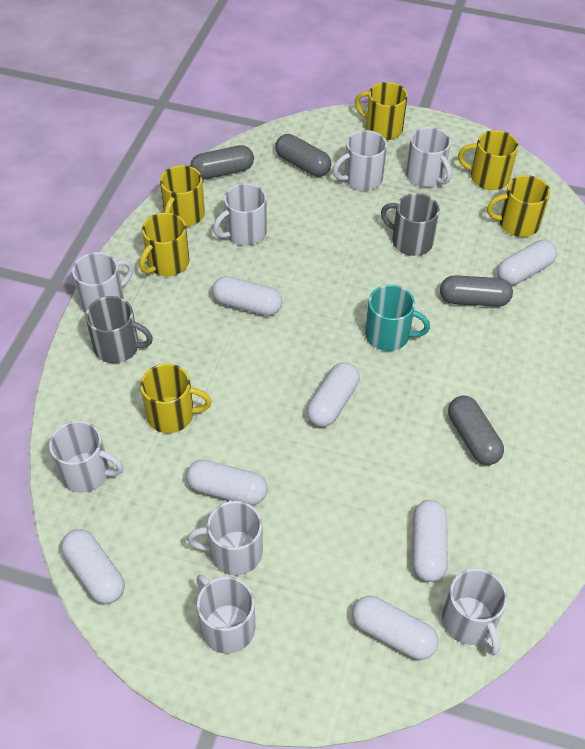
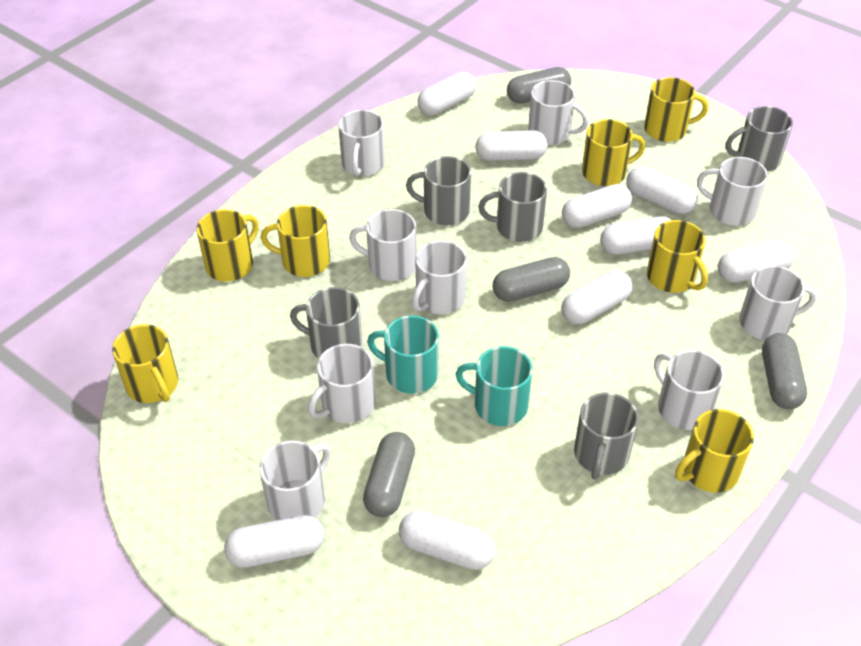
grey mug: [85,296,153,363] [381,193,440,256] = 2 -> [290,287,362,359] [406,156,471,225] [478,172,547,242] [574,392,639,480] [726,106,793,172] = 5
turquoise mug: [365,285,430,351] = 1 -> [367,315,439,394] [456,346,533,426] = 2
white capsule: [61,529,125,604] [186,459,268,505] [212,276,282,316] [307,362,360,427] [352,596,438,660] [413,500,448,582] [497,240,557,285] = 7 -> [224,515,324,568] [399,511,495,570] [417,72,476,115] [475,130,548,161] [561,270,632,324] [562,184,632,228] [600,216,671,255] [626,166,698,214] [718,241,795,283] = 9
white mug: [49,421,123,493] [72,252,133,313] [187,501,263,575] [196,575,256,654] [213,183,267,246] [333,130,387,190] [406,127,452,187] [442,568,508,656] = 8 -> [259,440,331,520] [308,344,375,423] [338,110,385,176] [349,209,416,281] [412,240,467,314] [528,80,589,145] [654,350,724,430] [697,157,768,226] [739,265,817,340] = 9
yellow mug: [139,213,189,276] [140,364,212,433] [160,165,205,227] [355,82,408,140] [458,130,518,190] [487,175,550,237] = 6 -> [112,324,178,403] [196,209,259,282] [261,205,330,277] [582,119,645,186] [644,77,708,142] [647,220,708,293] [675,409,754,493] = 7

